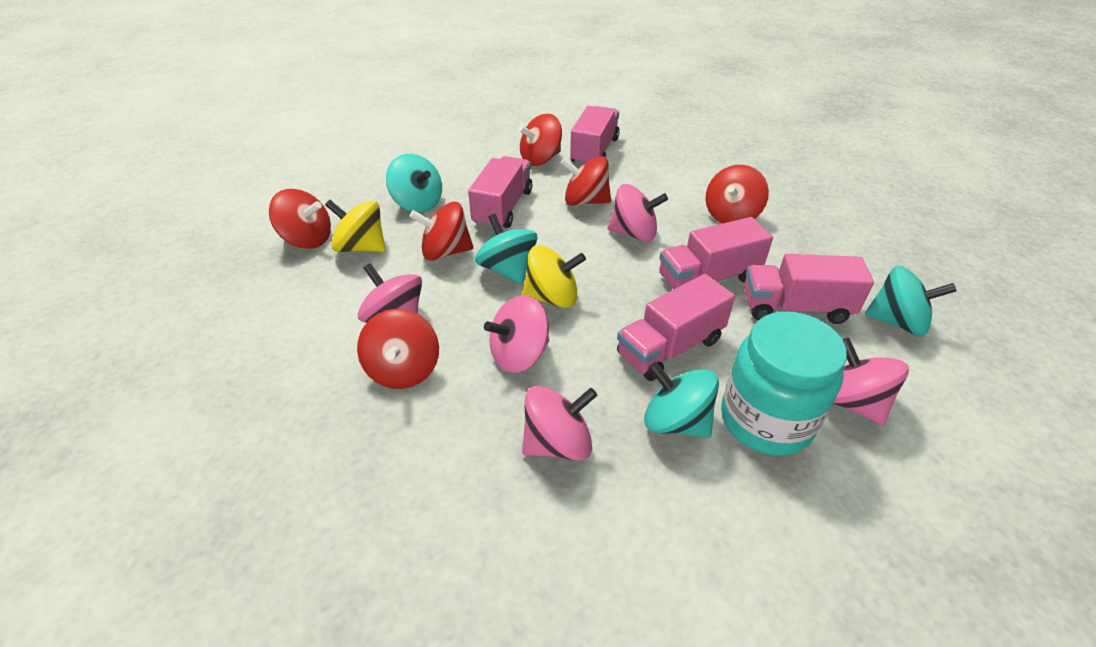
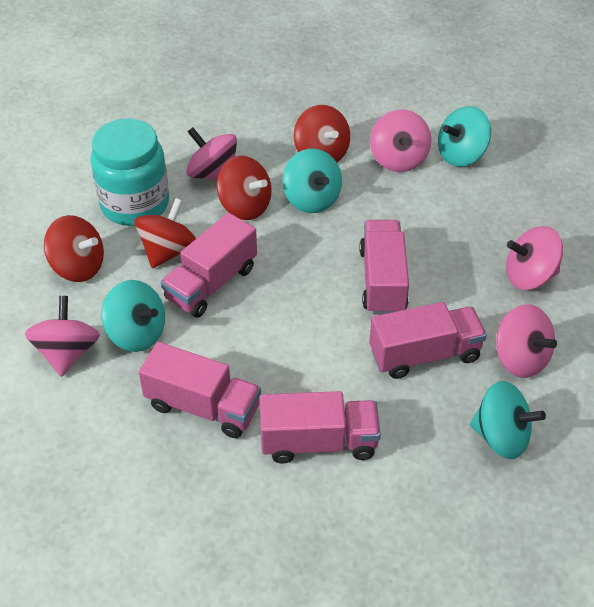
red spinning top: [269,189,331,249] [357,309,439,389] [410,202,473,261] [518,114,562,166] [561,156,611,206] [705,165,769,224] = 6 -> [44,215,104,282] [135,198,196,268] [217,156,272,220] [294,105,350,162] = 4
yellow spinning top: [325,200,385,252] [522,245,586,308] = 2 -> none = 0

